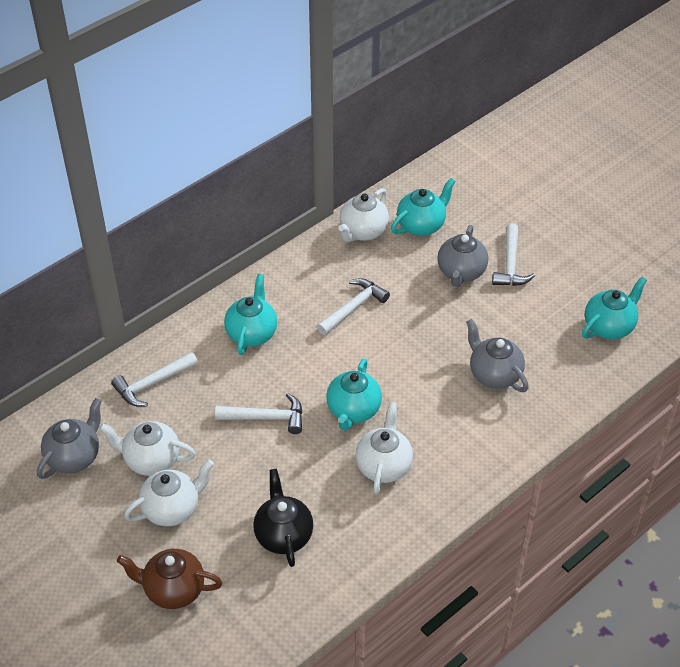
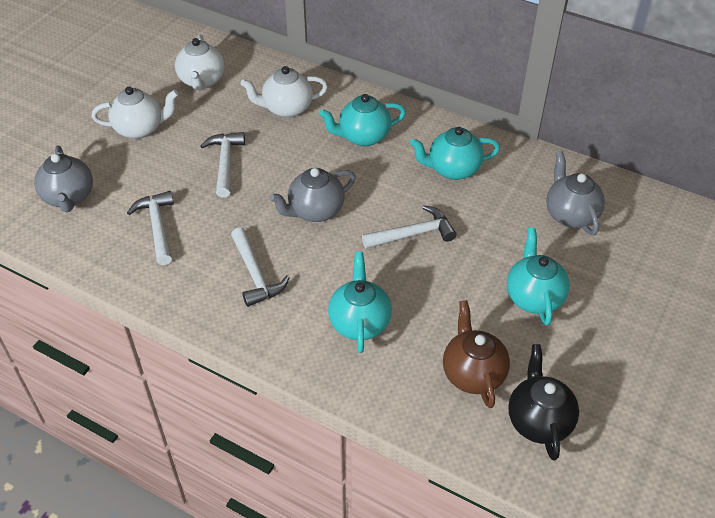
white teapot: [99,421,196,476] [124,460,214,526] [338,188,389,242] [355,402,413,494] = 4 -> [92,87,179,139] [175,34,225,91] [240,66,328,118] = 3

